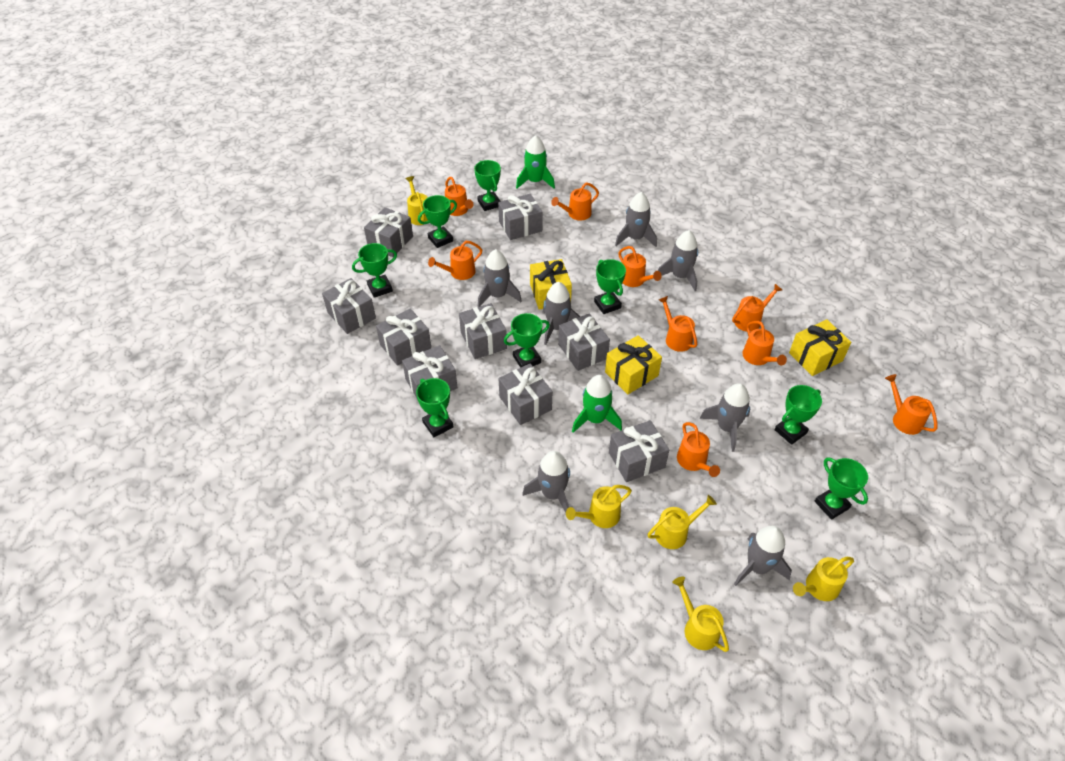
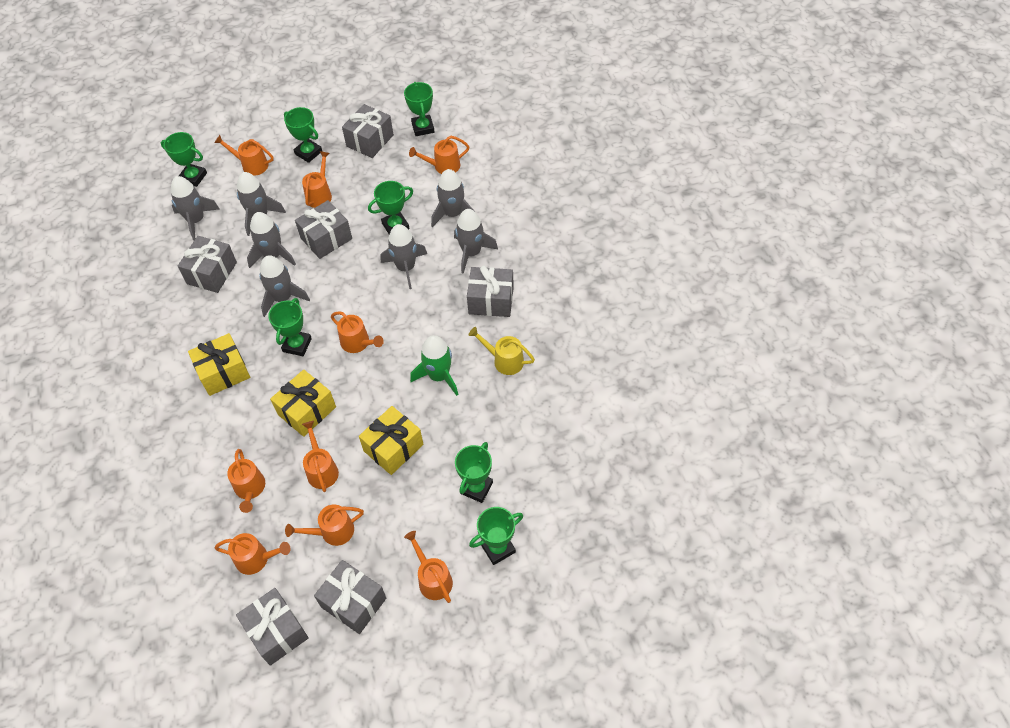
green rocket: [516,135,555,189] [572,375,622,433] = 2 -> [410,335,458,396] = 1
green trophy: [352,243,397,298] [416,378,453,437] [418,195,457,248] [474,160,501,211] [504,313,550,368] [594,259,626,314] [775,385,822,445] [815,458,868,520] = 8 -> [161,132,207,187] [268,298,312,356] [284,107,322,163] [368,181,413,234] [404,82,435,136] [455,442,493,503] [469,507,523,565] = 7
grey gift: [322,278,376,334] [364,207,413,257] [376,309,431,366] [402,345,457,400] [459,303,507,359] [498,194,543,240] [499,364,553,425] [558,313,610,371] [609,420,669,482] = 9 -> [178,236,237,293] [236,588,309,666] [295,200,352,259] [314,560,386,634] [342,104,394,158] [467,265,514,317] = 6
yellow watering can: [405,176,428,225] [566,485,632,528] [648,495,717,549] [672,576,729,652] [793,557,854,601] = 5 -> [468,327,535,375] = 1

